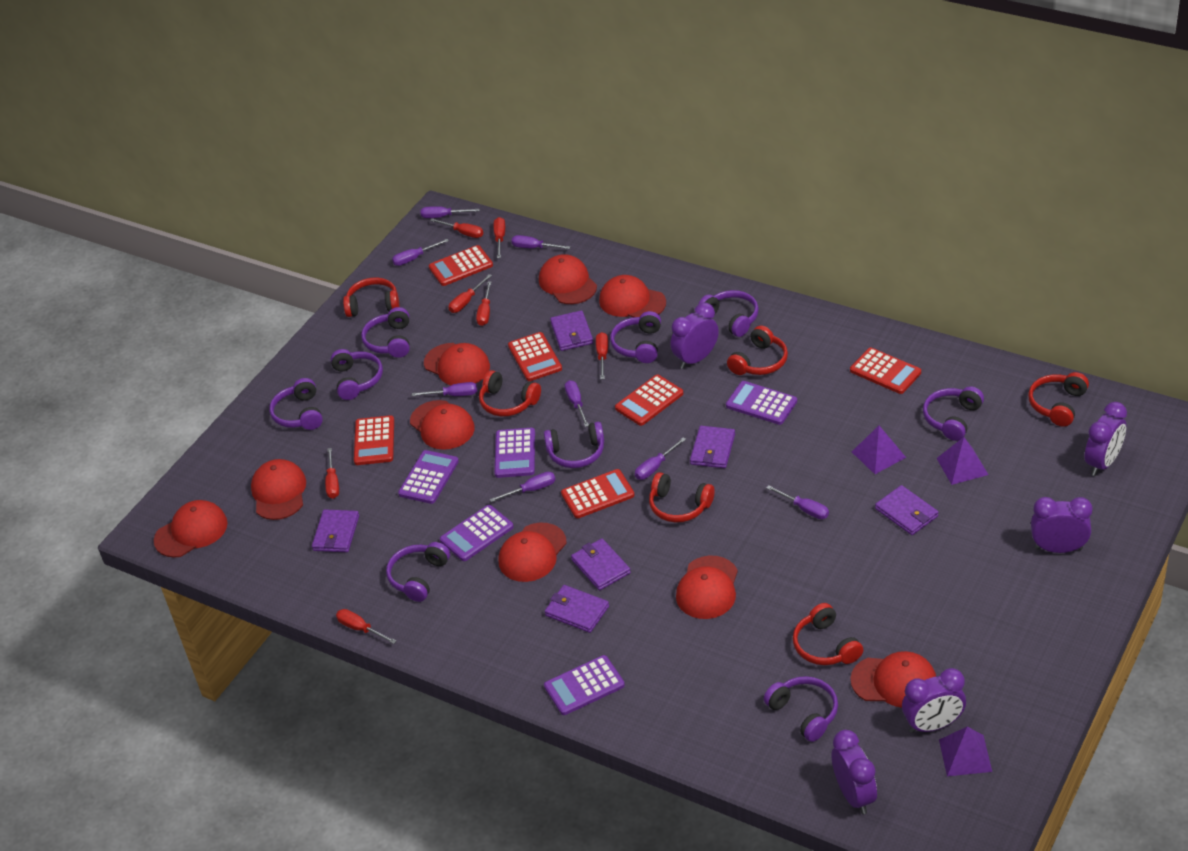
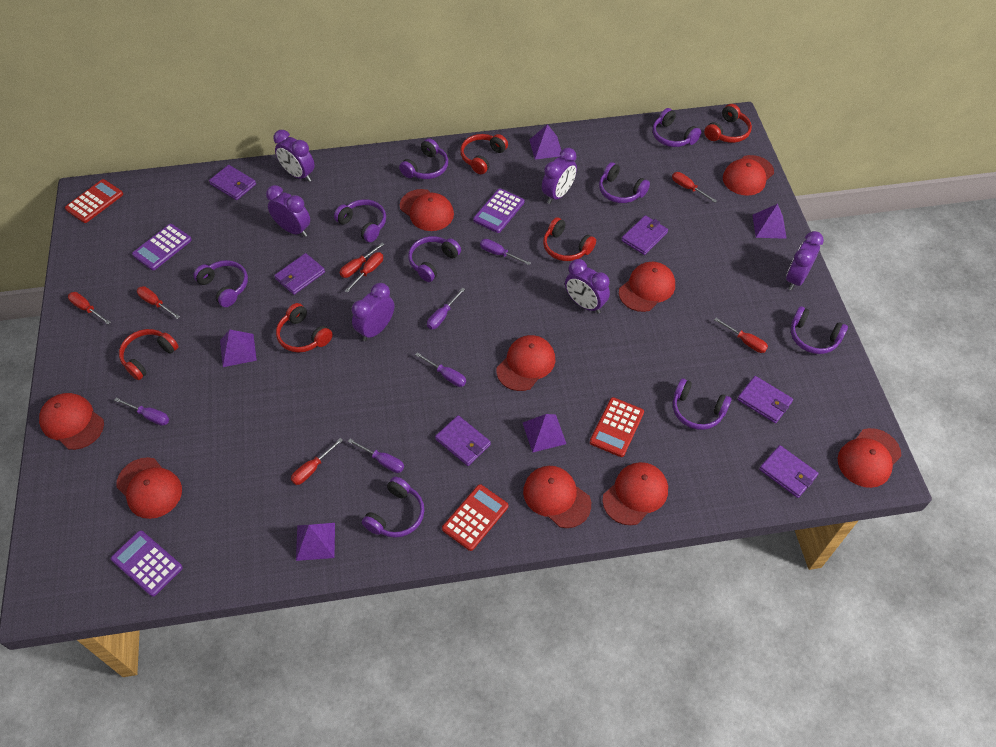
purple calculator: [398,450,459,504] [440,505,514,561] [495,428,535,478] [544,655,625,715] [726,381,797,425] = 5 -> [111,530,183,597] [132,224,192,270] [473,188,524,233] = 3
purple clock: [670,303,719,369] [831,730,877,814] [902,668,966,733] [1031,497,1093,553] [1084,402,1127,476] = 5 -> [266,185,310,237] [274,130,315,182] [352,283,394,341] [542,148,577,204] [565,259,610,314] [786,231,824,290] = 6
purple pyramid: [852,426,906,474] [936,437,989,485] [939,727,992,776] = 3 -> [220,330,257,367] [296,523,335,561] [523,414,566,453] [529,124,561,160] [752,204,787,239] = 5
purple screwdriver: [392,239,449,266] [412,382,477,396] [420,206,480,218] [490,472,556,502] [512,235,570,249] [565,380,589,427] [635,438,686,480] [767,485,829,519] = 8 -> [114,398,169,426] [348,439,404,473] [415,352,466,387] [427,288,465,329] [480,239,530,265] = 5
red calculator: [354,415,394,465] [429,245,493,286] [508,332,562,381] [561,469,635,518] [615,375,683,426] [850,348,921,394] = 6 -> [65,179,123,223] [442,484,508,551] [590,397,644,457] = 3
red headphones: [343,277,399,317] [479,370,541,416] [649,472,715,523] [727,326,788,375] [793,603,863,665] [1028,372,1089,427] = 6 -> [119,329,179,380] [276,303,333,353] [460,134,508,174] [543,217,596,261] [704,104,752,143] = 5

